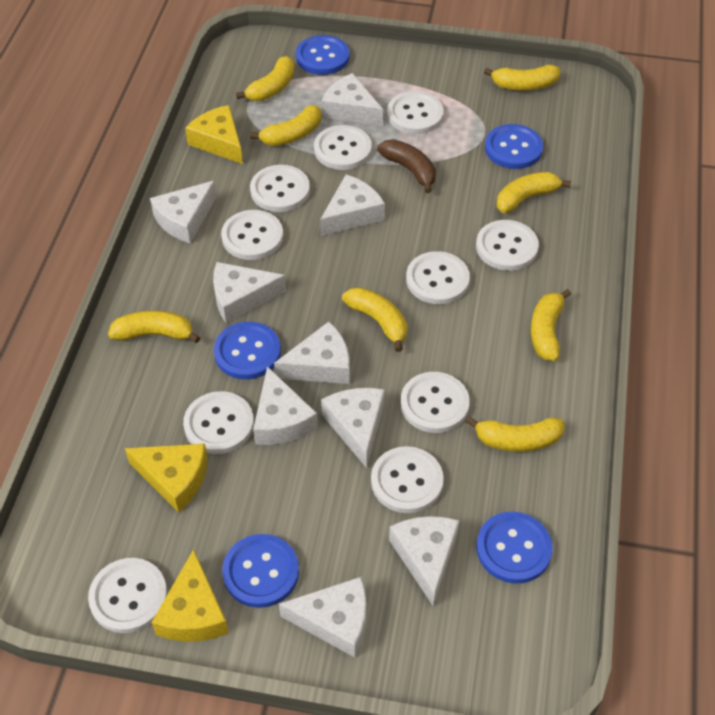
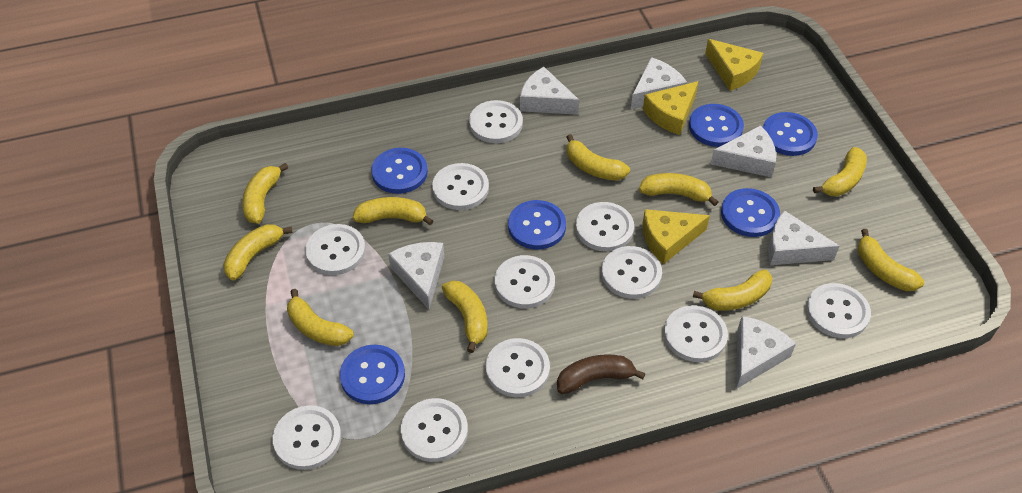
blue button: [214,322,281,379] [222,534,299,608] [296,35,350,75] [476,512,553,584] [485,124,543,169] = 5 -> [340,345,405,404] [371,148,428,194] [508,200,566,250] [689,104,744,147] [721,188,780,237] [763,112,818,156] = 6
white button: [88,558,167,633] [183,391,254,454] [221,210,283,260] [250,165,310,212] [314,125,372,170] [371,446,444,513] [387,91,444,134] [400,372,470,433] [406,251,470,304] [476,220,539,271] = 10 -> [273,405,341,470] [305,224,366,275] [401,398,468,462] [432,163,489,210] [469,100,523,143] [486,338,550,397] [495,255,555,308] [576,202,634,252] [601,246,662,299] [664,305,728,362] [806,283,871,338] = 11
white cheese: [150,180,217,243] [213,262,286,323] [253,366,318,445] [274,322,350,384] [279,577,367,658] [320,174,385,236] [321,73,383,126] [321,388,385,468] [389,516,460,606] = 9 -> [388,242,444,309] [520,67,579,115] [631,57,687,109] [711,125,776,177] [736,316,796,389] [768,210,840,265] = 6
yellow banana: [108,310,200,343] [236,56,295,101] [250,105,321,146] [342,287,407,352] [466,417,564,452] [484,65,560,90] [497,172,571,213] [531,289,571,361] = 8 -> [223,224,292,280] [242,163,288,224] [287,289,354,346] [353,197,434,225] [442,281,488,353] [566,134,630,181] [639,173,718,206] [693,270,772,311] [813,147,867,196] [858,229,924,291] = 10

